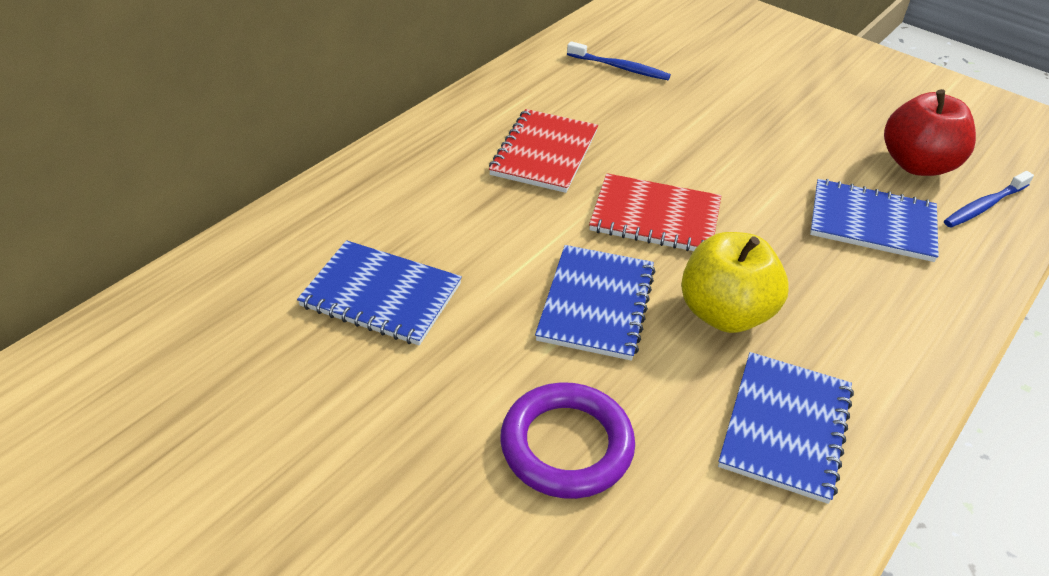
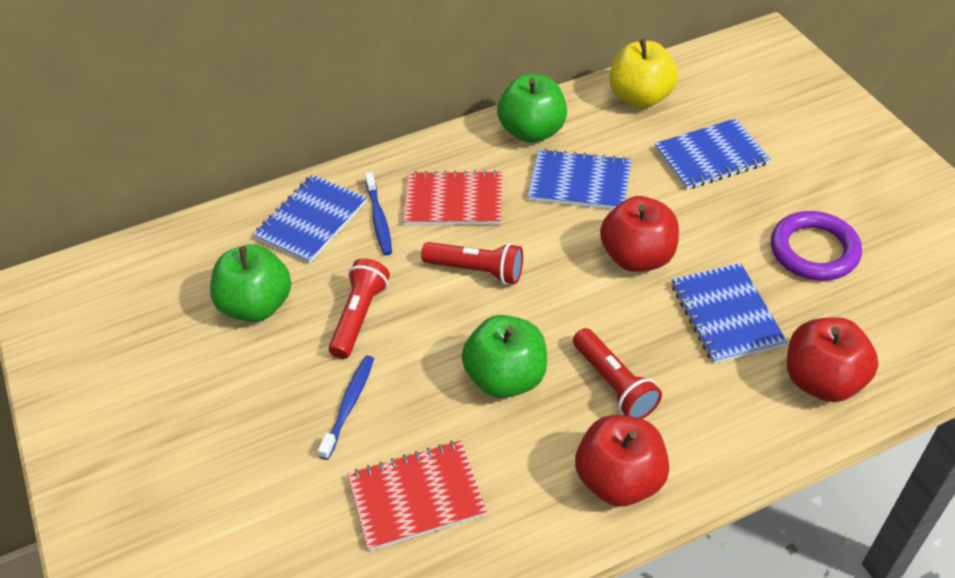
green apple: none = 0 -> [210,244,291,322] [462,315,547,398] [497,74,567,143] = 3
red apple: [884,89,976,176] = 1 -> [575,415,669,507] [600,196,679,272] [787,317,879,402] = 3
red flashlight: none = 0 -> [329,258,390,359] [421,242,523,284] [573,328,662,419] = 3

